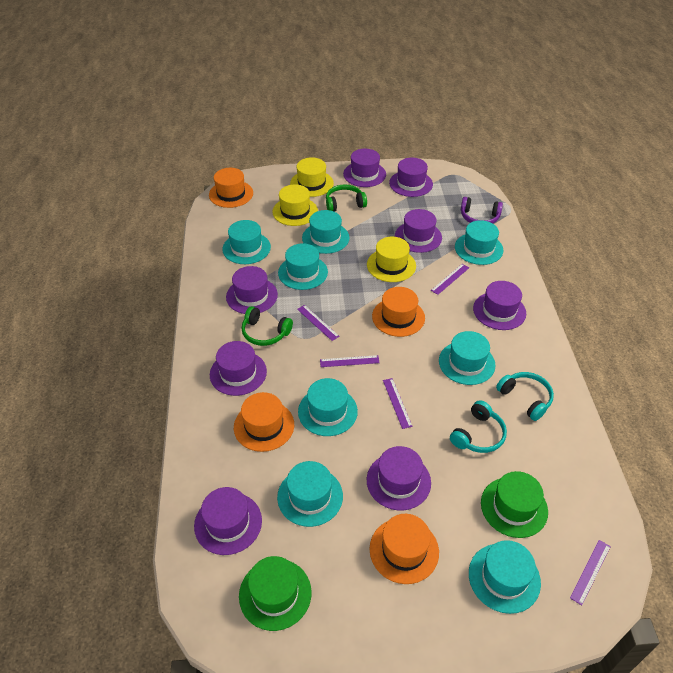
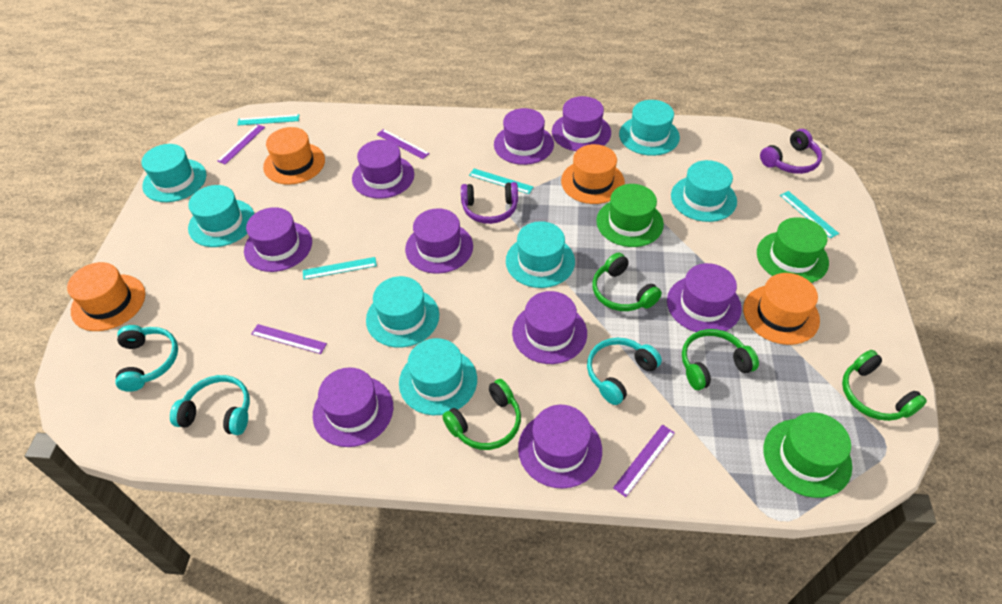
green hat: [239,556,312,631] [481,471,548,538] = 2 -> [596,184,664,247] [757,217,829,283] [763,412,852,498] = 3
green headphones: [242,306,293,346] [326,184,367,212] = 2 -> [442,379,521,450] [592,252,662,311] [682,329,759,390] [842,350,927,421] = 4
purple hat: [194,487,262,555] [210,341,267,396] [226,266,278,314] [343,149,386,187] [367,446,431,510] [389,158,433,197] [395,209,442,253] [473,281,526,330] = 8 -> [244,207,312,272] [313,367,393,447] [352,140,414,199] [405,208,473,274] [494,108,554,165] [512,291,587,364] [518,405,602,489] [552,96,611,151] [667,263,742,332] = 9
purple headphones: [461,197,503,223] = 1 -> [461,182,518,224] [760,129,822,174] = 2
purple ruler: [297,305,340,341] [320,355,380,367] [383,378,413,429] [431,264,469,295] [570,540,611,605] = 5 -> [217,124,265,165] [251,324,327,354] [376,129,430,159] [613,425,675,497] = 4
turquoise hat: [222,220,271,264] [277,461,343,527] [278,243,328,290] [298,378,358,436] [302,210,350,254] [439,331,495,385] [455,220,503,265] [469,540,541,614] = 8 -> [141,144,206,202] [188,185,254,247] [366,276,439,347] [399,338,477,415] [506,221,575,288] [619,100,680,156] [671,160,737,222] = 7
turquoise headphones: [450,400,507,453] [496,372,554,421] = 2 -> [115,325,178,392] [170,375,250,435] [587,338,662,405] = 3
turquoise ruler: none = 0 -> [237,114,299,126] [303,257,377,280] [469,169,533,194] [780,191,839,238] = 4
yellow hat: [272,184,318,226] [290,157,334,197] [367,237,416,282] = 3 -> none = 0

